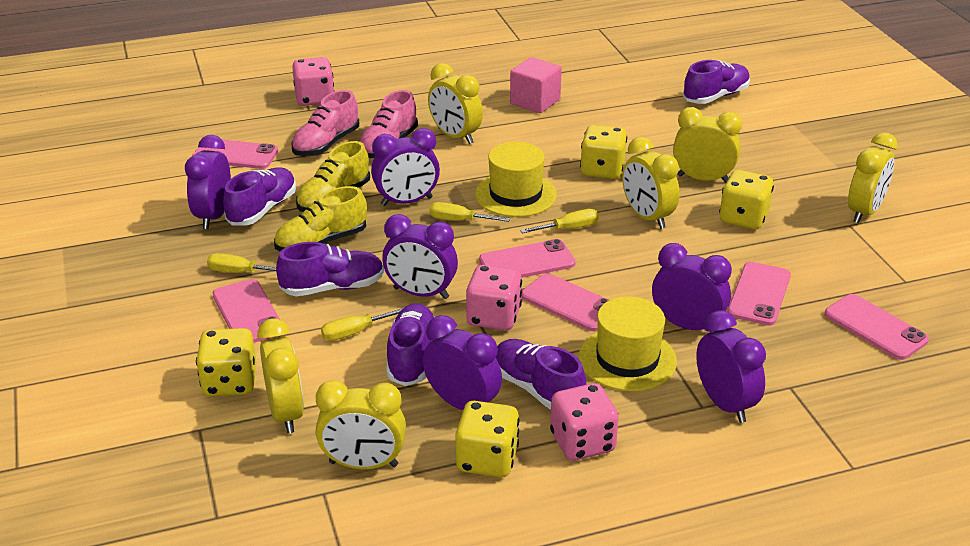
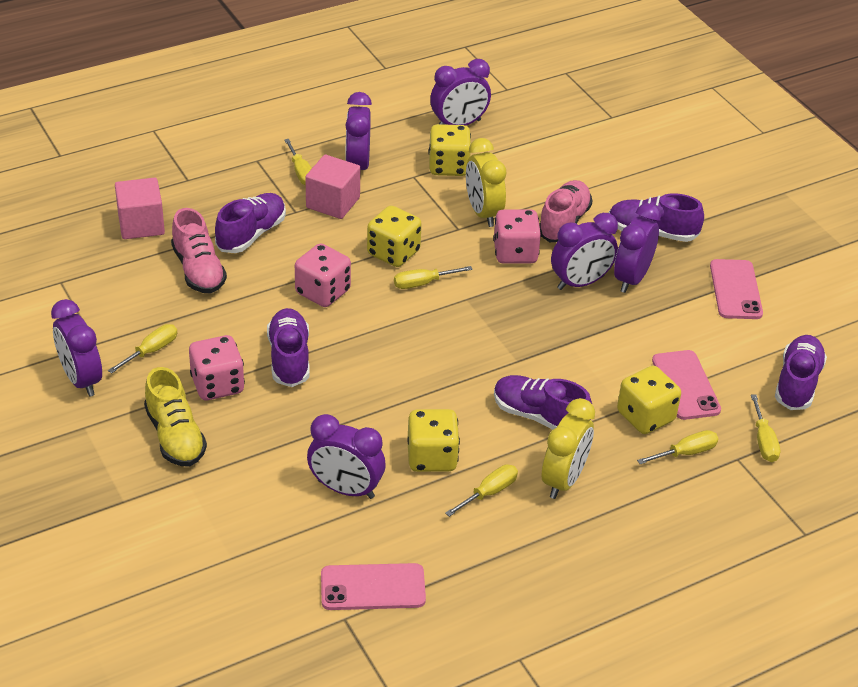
pink cube: [510,57,562,113] = 1 -> [115,178,165,239] [305,155,360,219] = 2
pink phone: [192,139,278,169] [213,279,280,343] [479,239,576,278] [521,273,609,331] [727,262,791,326] [824,294,929,360] = 6 -> [321,563,426,610] [652,350,721,420] [710,259,763,319] = 3
yellow clock: [257,318,304,433] [316,380,406,469] [428,63,483,144] [622,137,680,229] [673,107,742,183] [848,132,898,223] = 6 -> [466,138,506,227] [542,398,595,499] = 2
yellow hat: [475,142,557,217] [579,296,677,391] = 2 -> none = 0
yellow screwdriver: [207,253,276,273] [321,307,405,341] [429,202,510,222] [520,209,599,233] = 4 -> [108,324,177,374] [284,139,312,185] [394,266,473,289] [445,464,518,517] [637,430,718,464] [751,395,780,462] = 6
yellow shoe: [274,186,367,252] [296,141,370,212] = 2 -> [144,367,207,467] = 1

